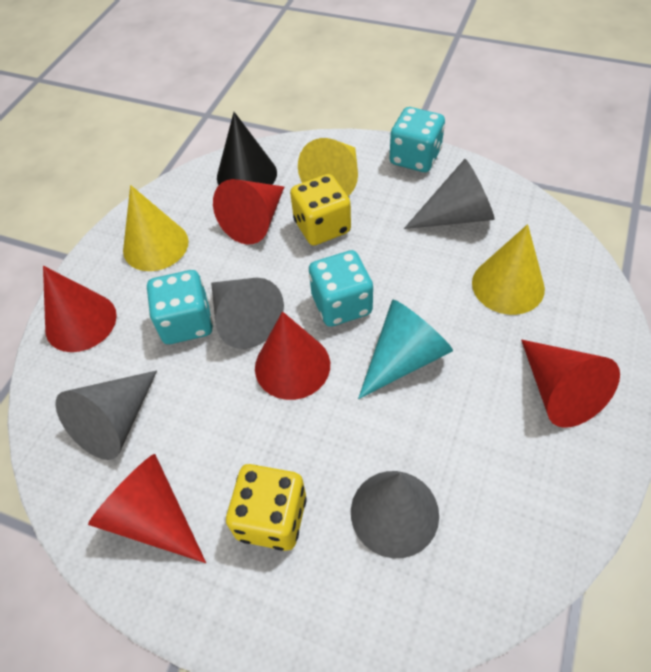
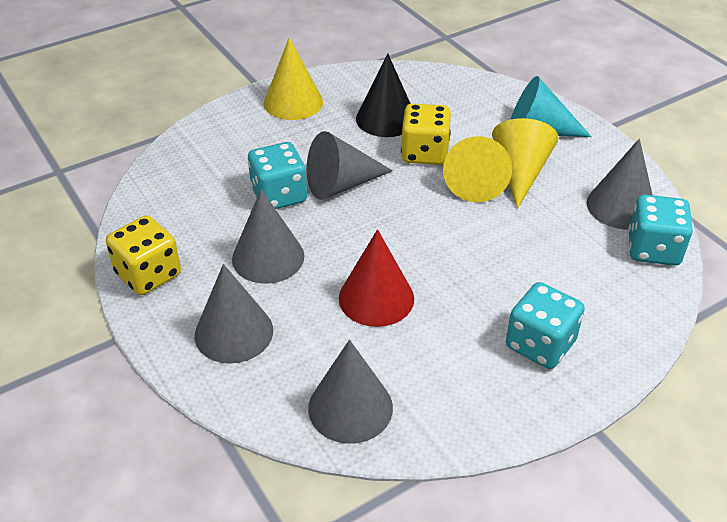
grey cone: [55,370,157,460] [211,278,284,349] [351,471,439,558] [404,159,495,229] = 4 -> [195,264,273,364] [232,189,304,283] [307,131,393,200] [308,340,393,444] [587,139,653,229] = 5
red cone: [43,266,117,352] [88,454,206,563] [213,179,284,245] [255,311,330,400] [521,339,620,428] = 5 -> [339,229,414,327] = 1

